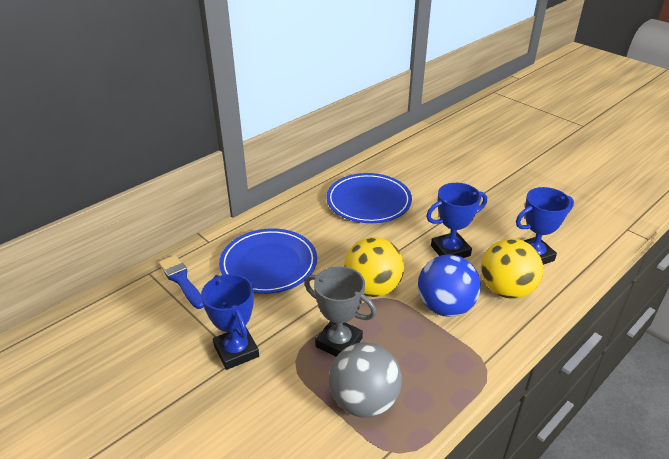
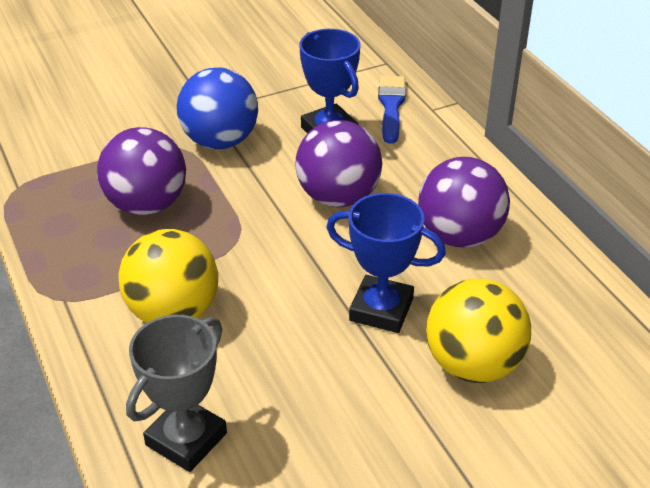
blue plate: [219,228,317,294] [326,173,412,223] = 2 -> none = 0
blue trophy: [201,274,259,370] [426,183,487,258] [516,187,574,265] = 3 -> [299,29,360,134] [326,193,446,333] = 2
grey ball: [329,342,402,418] = 1 -> none = 0
purple ball: none = 0 -> [97,127,186,215] [296,120,382,207] [418,157,510,248] = 3

